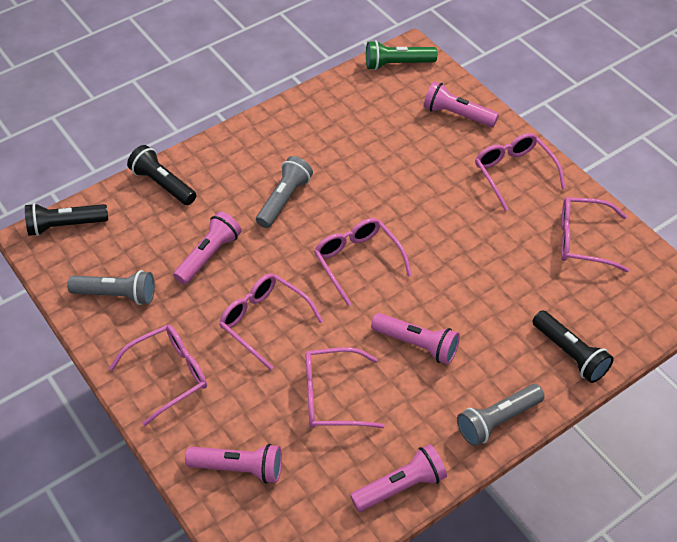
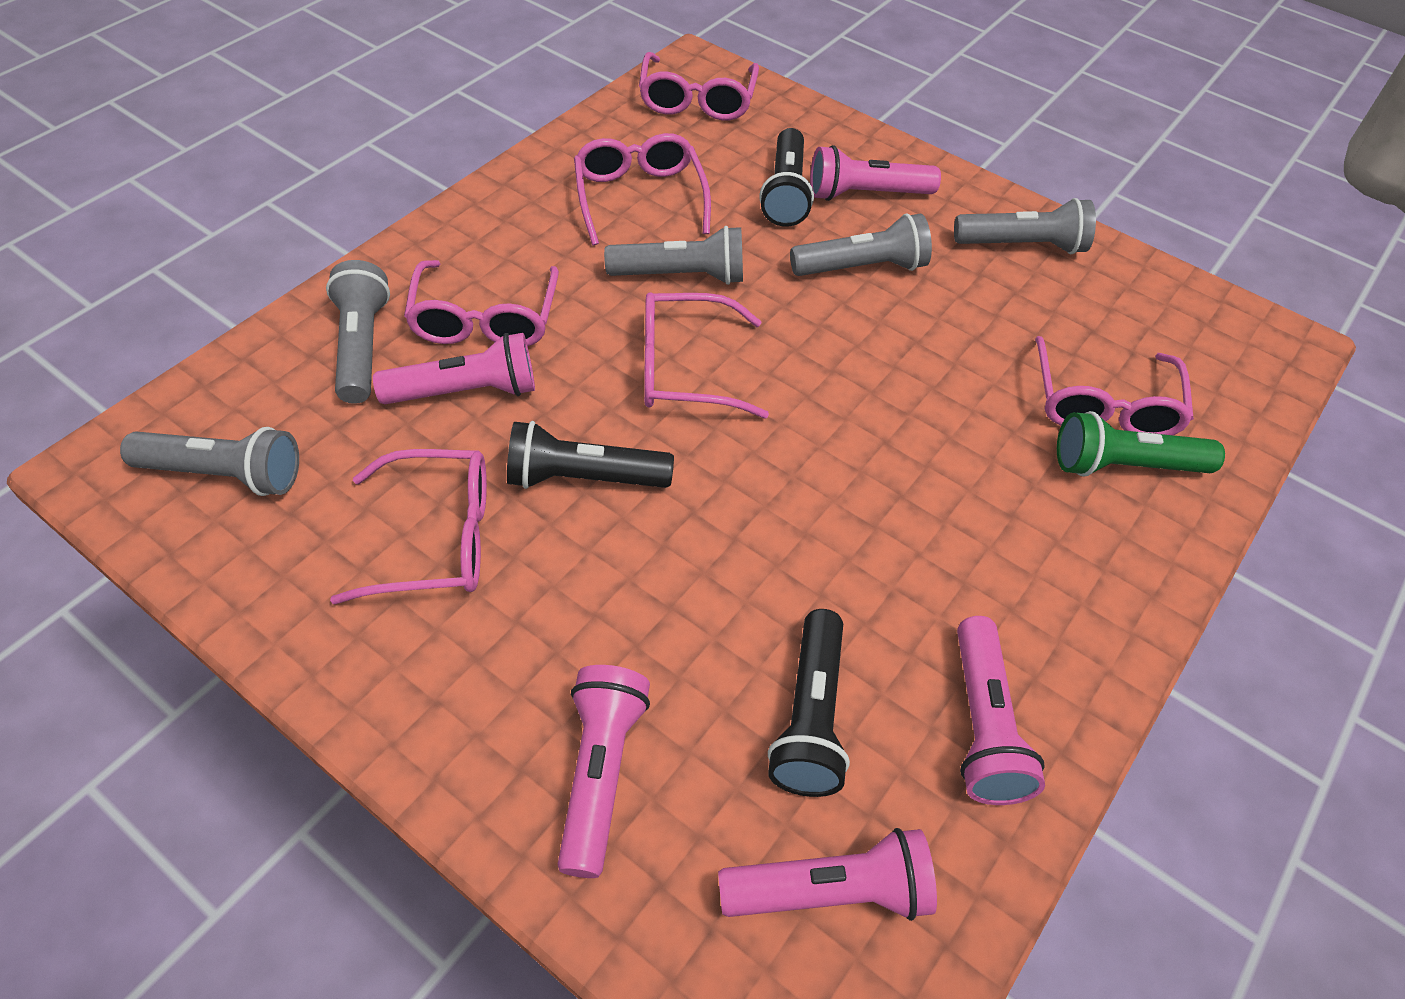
grey flashlight: [67,270,155,305] [256,156,313,228] [457,384,545,446] = 3 -> [120,427,299,496] [326,260,390,404] [604,226,743,285] [790,213,932,276] [954,198,1096,254] = 5

